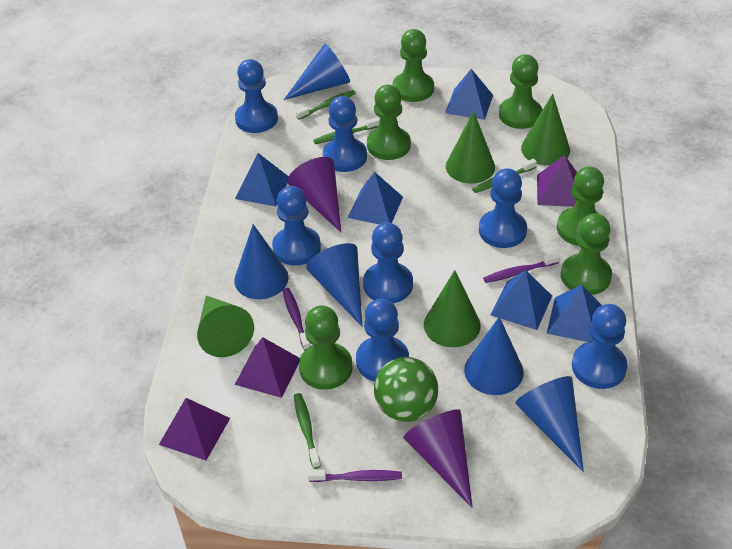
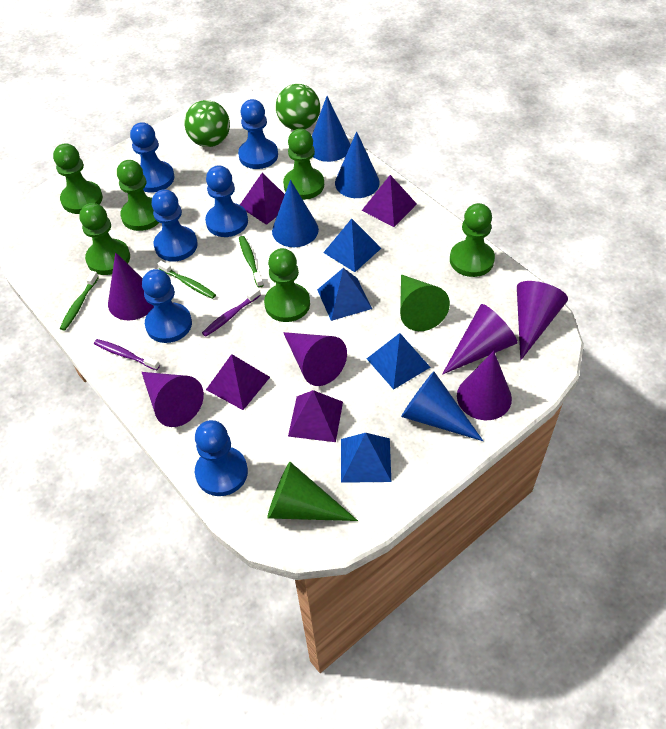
blue cone: [234,224,289,299] [284,44,350,100] [306,243,362,326] [464,317,524,395] [515,376,584,472] = 5 -> [272,180,319,247] [312,96,351,162] [335,131,380,198] [401,371,483,441] = 4
blue pawn: [235,59,278,133] [272,186,321,266] [323,96,367,172] [356,298,409,382] [363,222,413,303] [479,168,527,248] [572,304,628,389] = 7 -> [130,122,174,193] [142,269,192,343] [151,189,198,262] [195,420,248,496] [205,165,248,237] [238,99,278,169] = 6
blue pyramid: [235,153,289,206] [348,172,403,225] [445,69,493,120] [491,270,552,330] [547,285,602,342] = 5 -> [317,268,372,321] [323,219,381,272] [341,433,391,483] [367,333,431,390] = 4
green ball: [374,357,438,422] = 1 -> [184,100,230,147] [276,84,320,130] = 2
green cone: [197,296,254,357] [424,270,481,347] [446,111,495,184] [521,94,570,166] = 4 -> [267,462,358,521] [400,274,450,331] = 2
green toothbrush: [294,393,321,469] [296,90,355,120] [313,117,380,144] [472,159,537,193] = 4 -> [60,271,99,331] [158,261,216,299] [239,236,264,288] = 3
purple cone: [287,157,341,232] [403,409,473,508] = 2 -> [108,252,154,320] [142,372,204,427] [283,332,347,386] [442,304,517,375] [457,351,512,420] [517,281,568,360] = 6
purple pyramid: [159,398,230,460] [235,337,300,398] [537,155,577,207] = 3 -> [206,354,270,410] [240,173,285,225] [288,390,343,442] [362,175,417,227] = 4
purple toothbrush: [283,288,310,351] [308,469,402,482] [483,253,560,283] = 3 -> [94,339,160,370] [202,287,261,337] = 2

